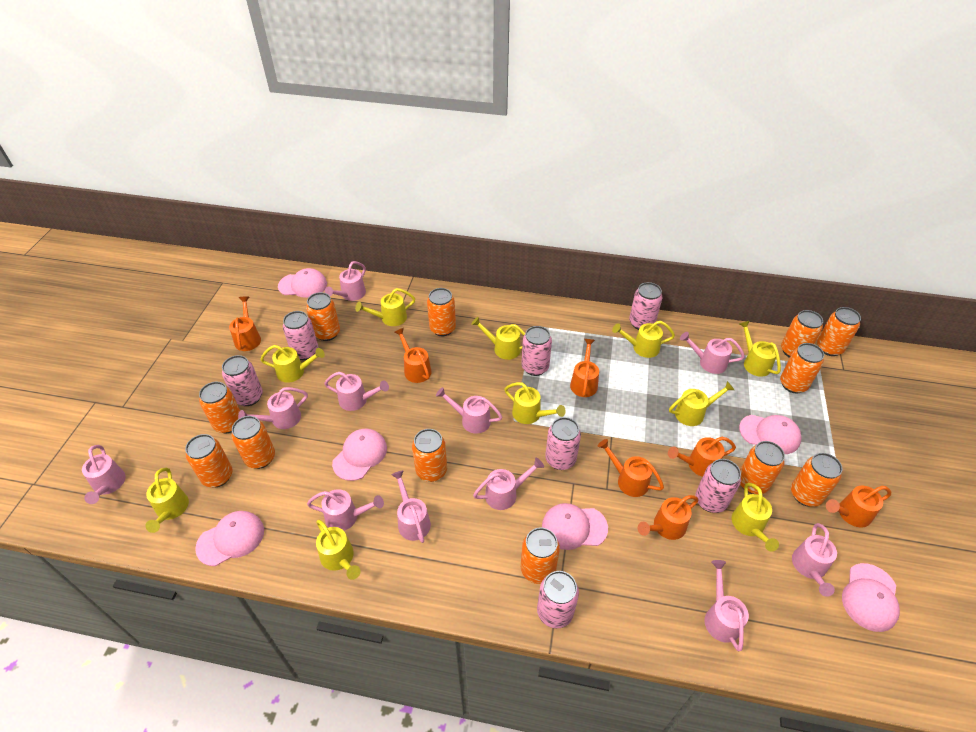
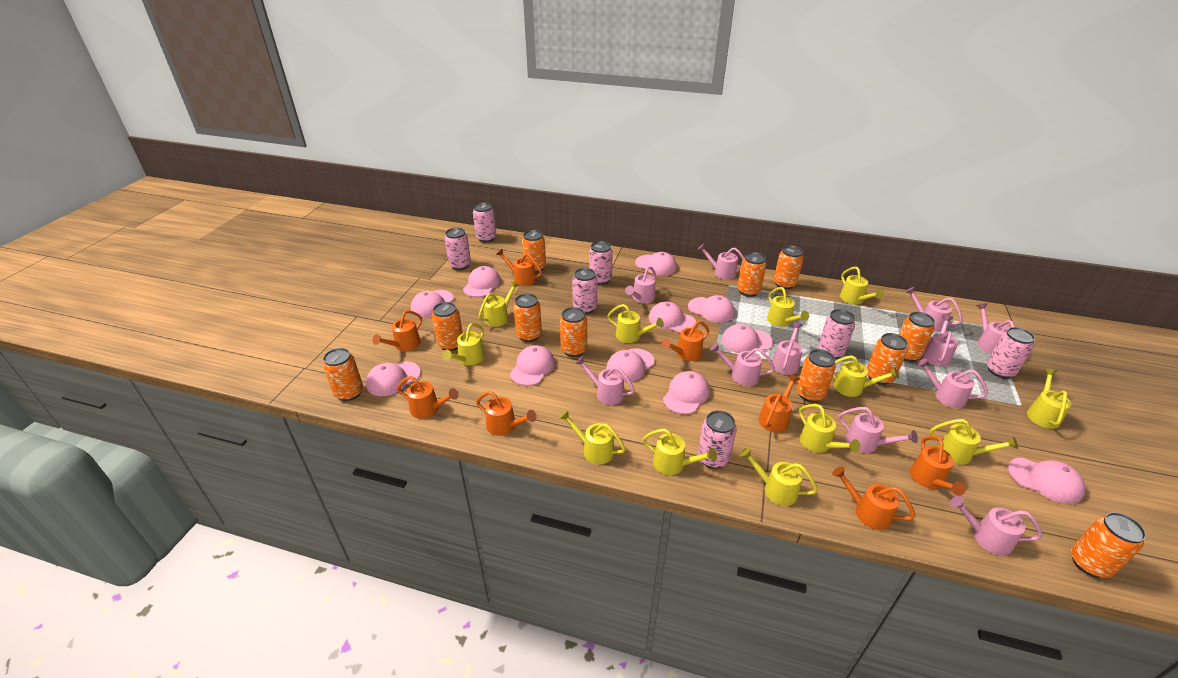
orange can: [185,434,232,488] [199,382,240,433] [232,416,275,469] [306,292,340,341] [412,429,447,482] [427,288,456,336] [521,527,560,584] [740,441,785,494] [780,343,824,394] [781,310,823,358] [791,453,843,507] [817,307,861,356] = 12 -> [323,348,363,401] [432,302,463,351] [513,293,542,342] [522,230,546,273] [560,307,587,357] [737,252,767,297] [774,245,804,289] [797,349,836,403] [867,333,908,385] [899,312,935,362] [1071,512,1146,578] = 11
orange watering can: [229,296,261,351] [395,328,432,383] [570,339,599,397] [598,439,664,497] [638,495,699,540] [668,437,736,477] [826,486,891,527] = 7 -> [372,310,422,351] [397,376,459,419] [476,391,537,436] [496,249,542,286] [662,321,709,361] [759,374,800,433] [832,466,916,530] [910,436,966,496] = 8
pink cap: [195,511,264,566] [278,268,327,298] [332,429,387,481] [542,503,608,550] [739,415,802,454] [842,563,900,632] = 6 -> [366,361,421,396] [411,290,454,318] [463,266,501,297] [510,345,555,386] [606,348,655,382] [635,252,677,276] [649,302,696,333] [663,371,710,414] [688,295,735,323] [721,324,773,353] [1008,458,1085,504] = 11
yellow watering can: [145,468,189,533] [260,345,325,383] [316,520,361,580] [355,288,415,326] [471,317,526,360] [504,382,566,424] [612,321,675,358] [669,381,734,426] [732,483,779,552] [739,321,781,377] = 10 -> [442,323,485,365] [478,281,519,327] [559,410,626,464] [607,304,664,343] [643,429,717,475] [740,447,818,506] [767,287,809,327] [799,404,860,453] [833,355,899,397] [840,267,884,305] [930,419,1018,465] [1027,369,1072,429] = 12

